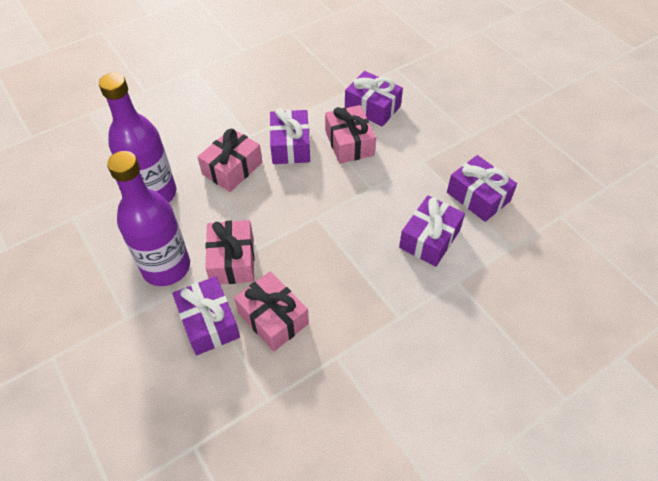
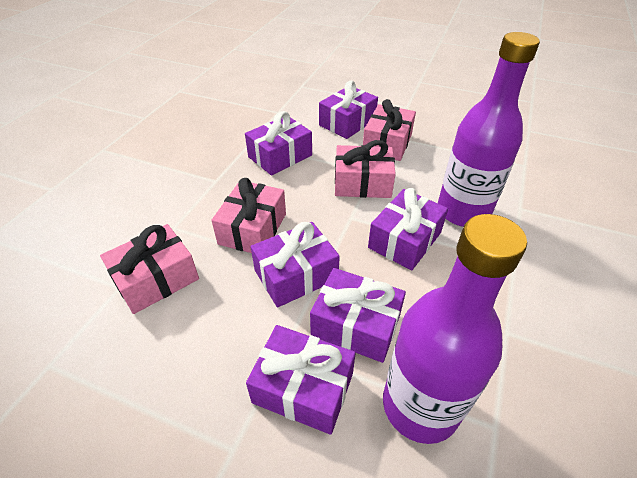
purple gift: [172,276,240,355] [269,108,310,164] [345,71,403,127] [399,195,465,267] [447,155,517,222] = 5 -> [245,111,312,176] [246,325,356,435] [251,222,340,307] [310,268,406,363] [319,80,378,139] [368,188,448,270] = 6

